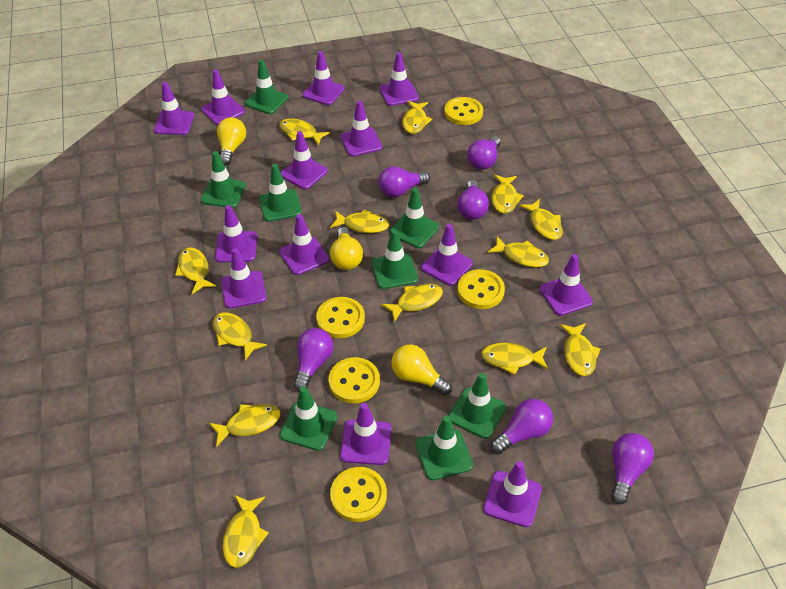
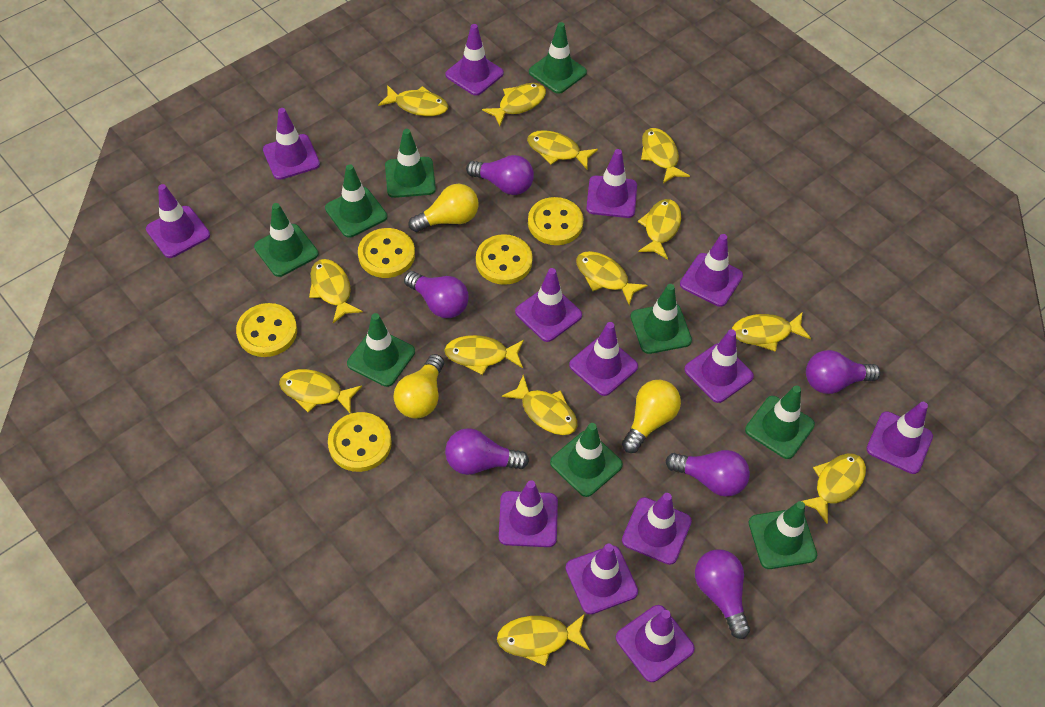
green traffic cone: [201,151,246,208] [245,59,288,114] [259,164,302,222] [280,386,337,451] [371,229,418,289] [389,188,439,248] [415,416,473,480] [448,373,506,439] = 8 -> [254,203,318,277] [325,164,387,238] [347,313,415,387] [385,129,436,198] [529,22,587,94] [550,423,623,497] [631,284,692,354] [745,386,815,459] [749,501,817,569] = 9

